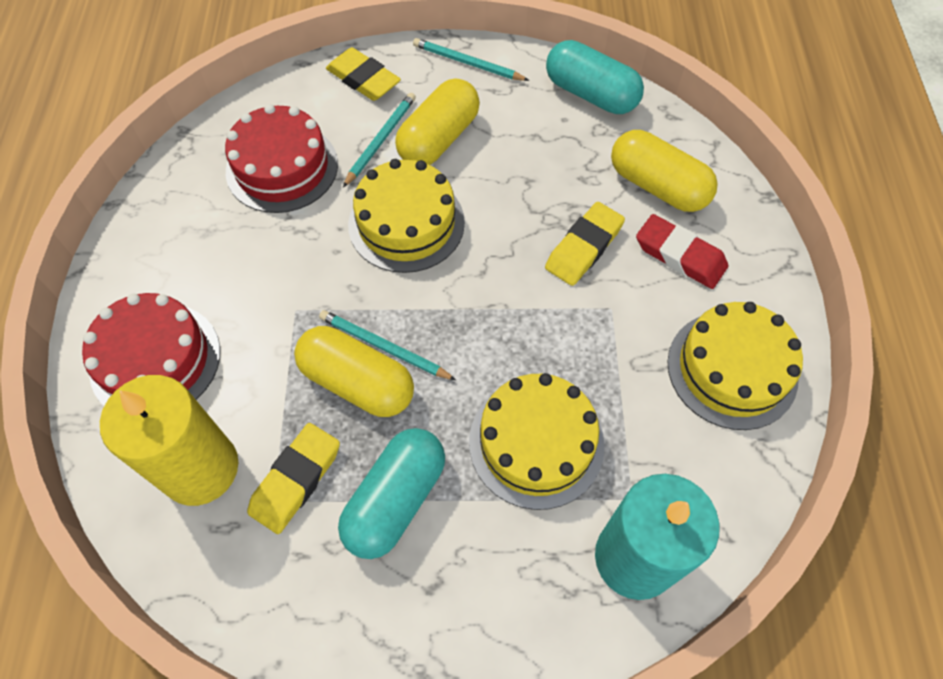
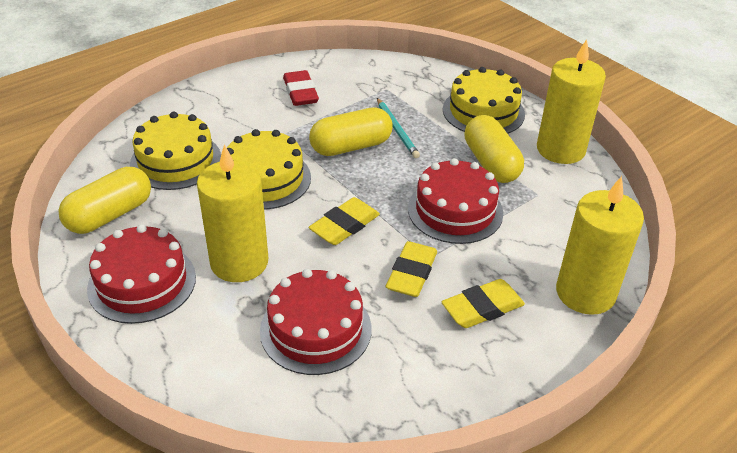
red cake: [82,293,220,406] [225,104,338,213] = 2 -> [87,224,196,324] [260,269,372,375] [408,158,503,244] = 3
turquoise candle: [595,474,719,600] = 1 -> none = 0
turquoise capsule: [338,428,445,559] [546,40,644,114] = 2 -> none = 0
turquoise pencil: [319,310,456,380] [343,93,416,187] [413,38,529,81] = 3 -> [377,98,420,158] = 1
yellow candle: [100,375,239,506] = 1 -> [197,145,269,282] [537,39,606,164] [556,176,644,315] = 3

